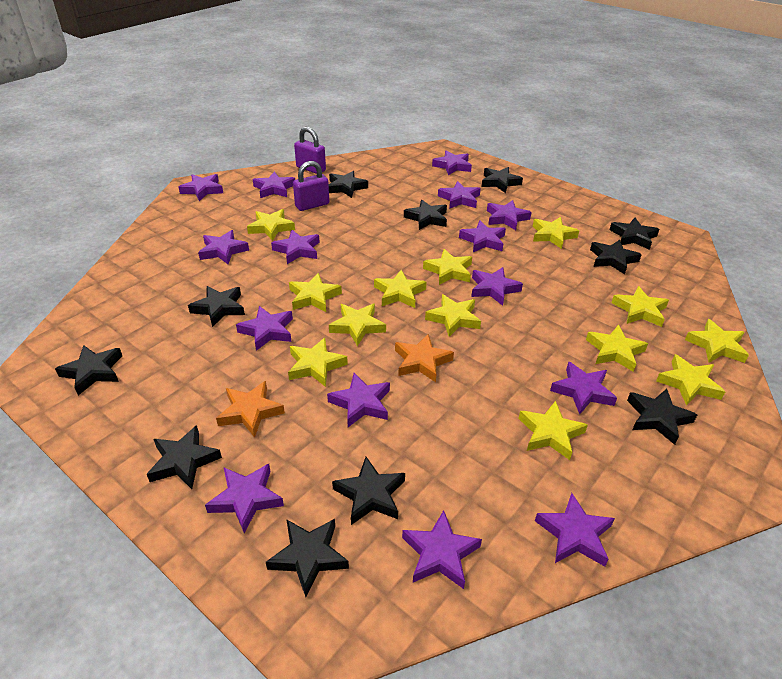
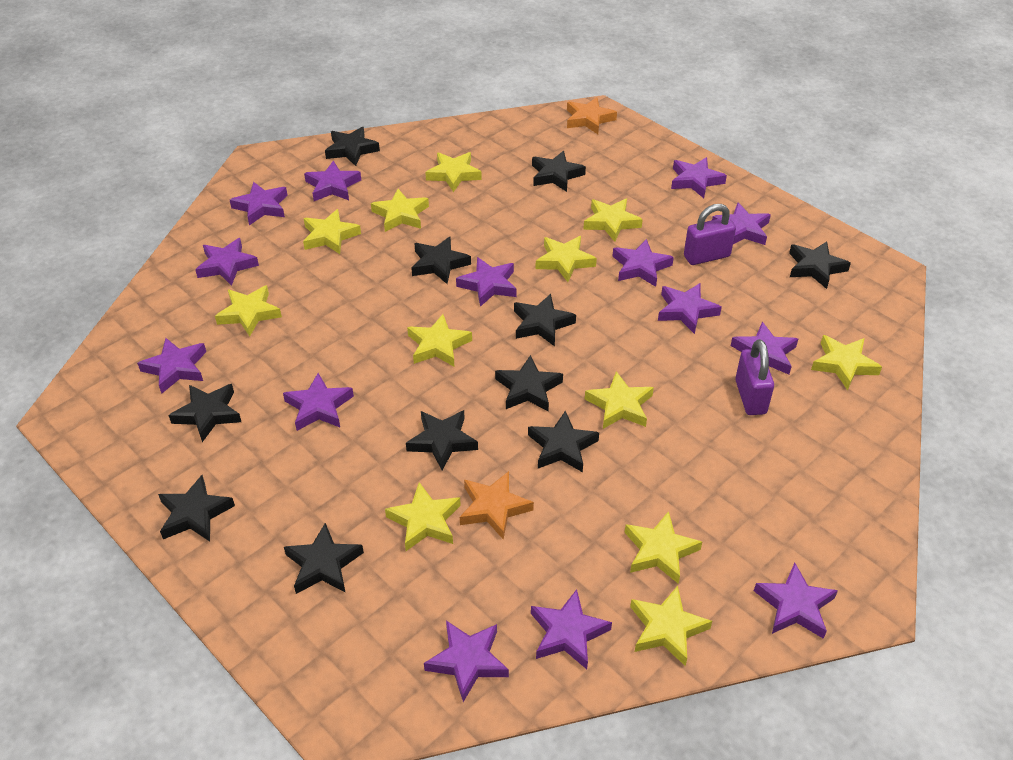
purple star: [179,174,223,201] [198,230,249,264] [205,464,284,533] [236,306,293,351] [253,172,295,198] [271,230,319,264] [327,373,390,427] [402,510,482,589] [432,151,472,175] [438,181,481,209] [459,220,506,252] [471,267,523,306] [487,200,532,230] [535,493,615,566] [550,361,617,414] = 15 -> [137,338,206,394] [195,238,259,286] [230,182,288,225] [283,373,354,431] [304,161,361,201] [424,621,509,702] [456,257,516,307] [531,589,612,669] [612,239,674,287] [658,283,722,334] [671,157,727,198] [712,203,771,245] [731,322,798,375] [754,563,838,639] = 14
yellow star: [247,209,295,241] [288,338,348,387] [289,273,342,312] [329,304,386,346] [374,270,427,308] [423,249,472,285] [425,294,481,337] [518,401,588,460] [533,217,579,249] [586,325,648,372] [611,286,669,327] [656,354,725,406] [685,319,749,363] = 13 -> [215,285,282,337] [303,209,361,254] [371,189,429,232] [385,482,461,551] [407,314,472,367] [425,152,482,192] [535,236,597,282] [583,198,643,242] [585,371,654,429] [625,511,702,584] [630,586,712,666] [811,335,882,390] = 12

